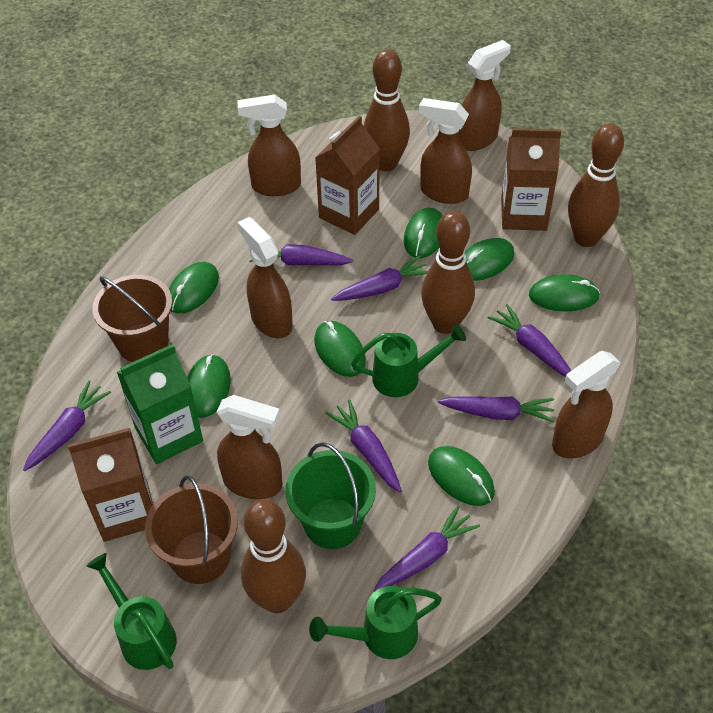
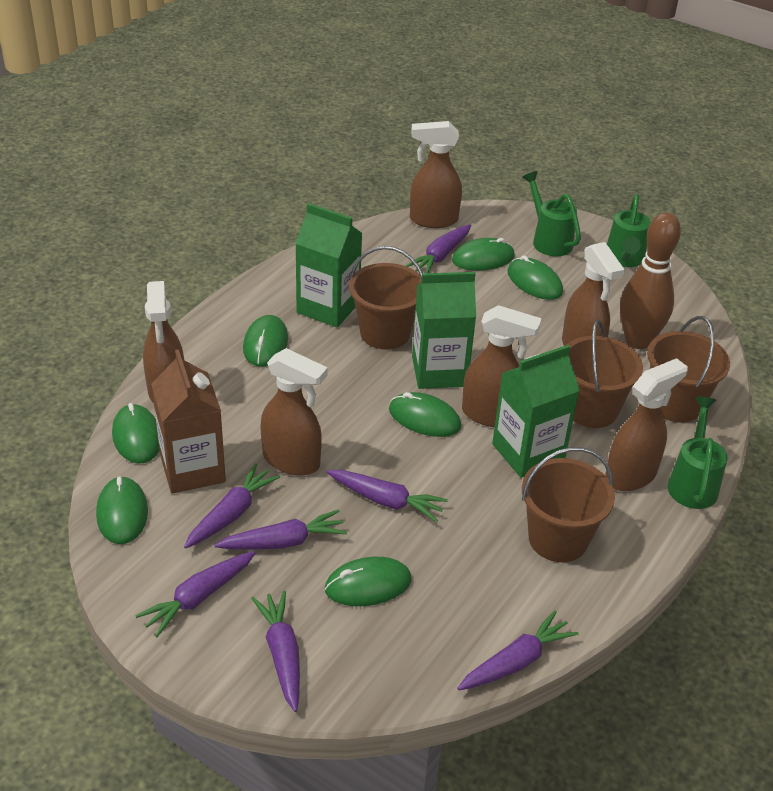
brown bowling pin: [241,499,306,613] [364,49,410,171] [421,211,475,334] [568,123,624,247] = 4 -> [620,212,681,349] = 1
brown bucket: [92,275,172,362] [145,476,238,584] = 2 -> [349,246,423,350] [522,447,615,562] [567,319,643,428] [647,316,730,423] = 4
brown carton: [68,428,153,542] [315,116,380,235] [501,128,561,231] = 3 -> [151,349,226,494] = 1
green bucket: [285,442,376,549] = 1 -> none = 0
green carton: [117,344,203,464] = 1 -> [295,203,362,328] [412,272,476,389] [492,345,580,478] = 3

